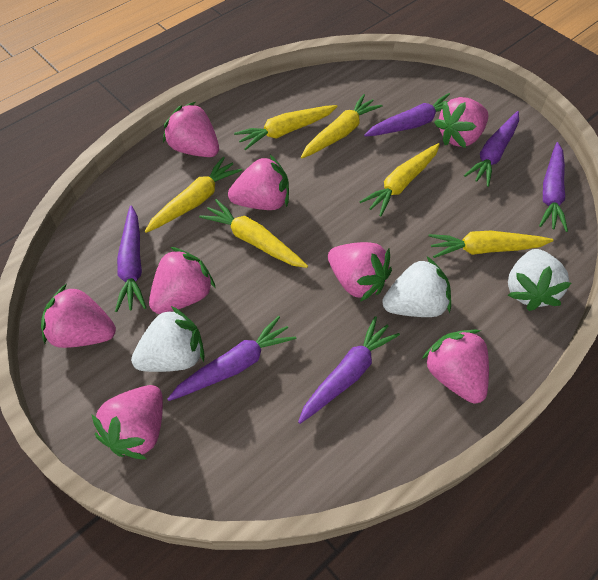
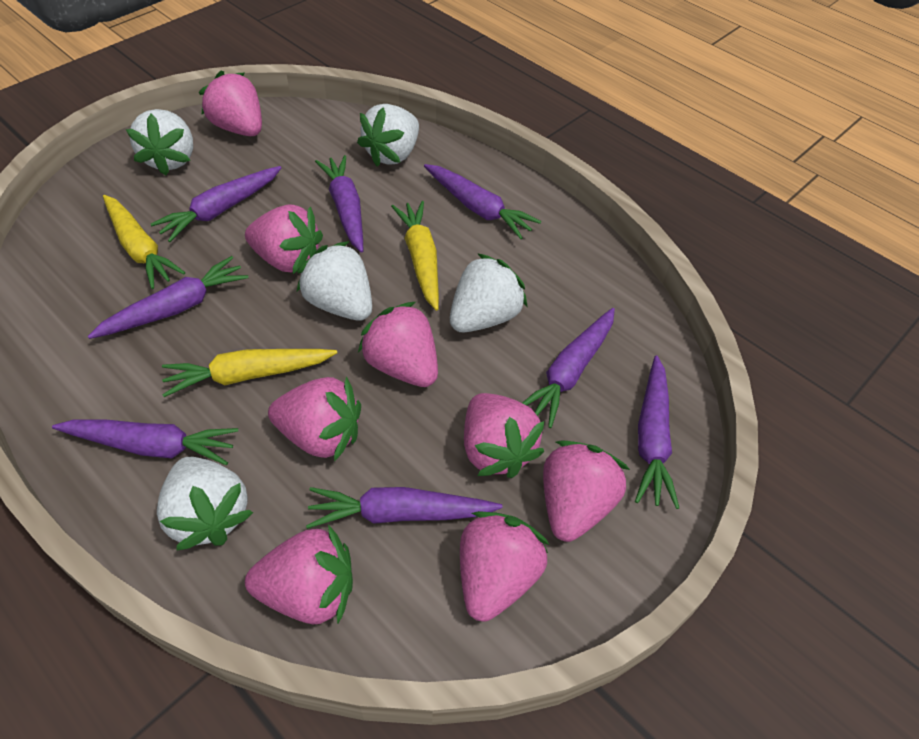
purple carrot: [115,205,146,312] [167,316,296,401] [298,316,400,424] [364,93,450,137] [464,111,519,187] [539,142,568,232] = 6 -> [52,419,238,465] [88,256,249,339] [151,166,281,242] [306,487,502,529] [315,155,363,253] [424,164,541,239] [522,308,615,428] [635,356,679,509] = 8
white strawberry: [131,306,205,372] [382,257,451,317] [508,249,571,311] = 3 -> [126,109,193,176] [157,457,253,551] [297,241,372,320] [357,104,419,167] [450,253,528,332] = 5
yellow carrot: [145,156,242,233] [199,199,308,268] [234,105,338,150] [301,94,383,158] [359,143,440,216] [429,231,554,258] = 6 -> [103,195,185,289] [162,349,337,397] [391,201,439,311] = 3

